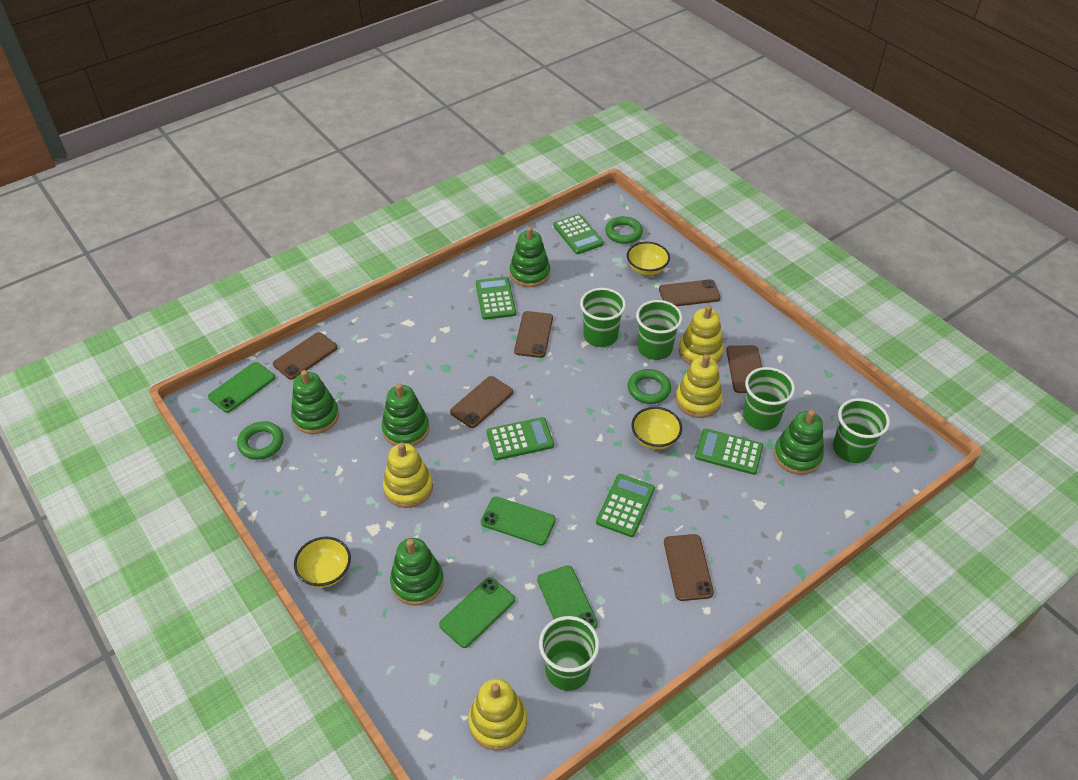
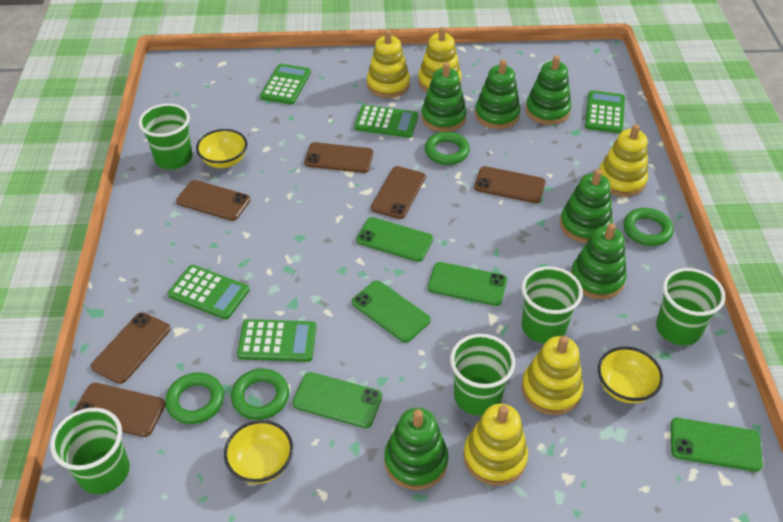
green phone: [208,362,275,413] [439,577,515,648] [481,497,556,546] [537,565,598,629] = 4 -> [292,372,382,428] [352,280,431,343] [356,217,433,262] [428,262,507,306] [671,418,763,472] = 5
green ring: [237,421,284,460] [605,216,643,244] [628,369,671,404] = 3 -> [165,372,224,424] [231,368,289,420] [425,132,470,165] [623,208,674,246] = 4
green stacking toy: [291,370,339,434] [382,383,429,446] [390,538,444,606] [510,227,550,287] [774,410,824,475] = 5 -> [384,408,448,490] [421,62,467,132] [475,59,521,129] [526,55,571,125] [560,169,613,243] [571,223,626,299] = 6
yellow stacking toy: [383,443,433,508] [468,679,527,751] [676,354,722,418] [679,305,724,365] = 4 -> [367,30,410,98] [418,27,461,92] [463,404,528,486] [522,336,583,415] [599,124,648,197] = 5

